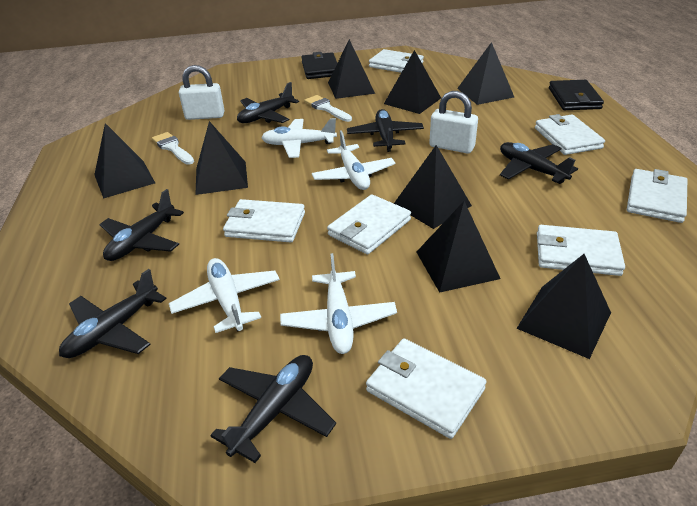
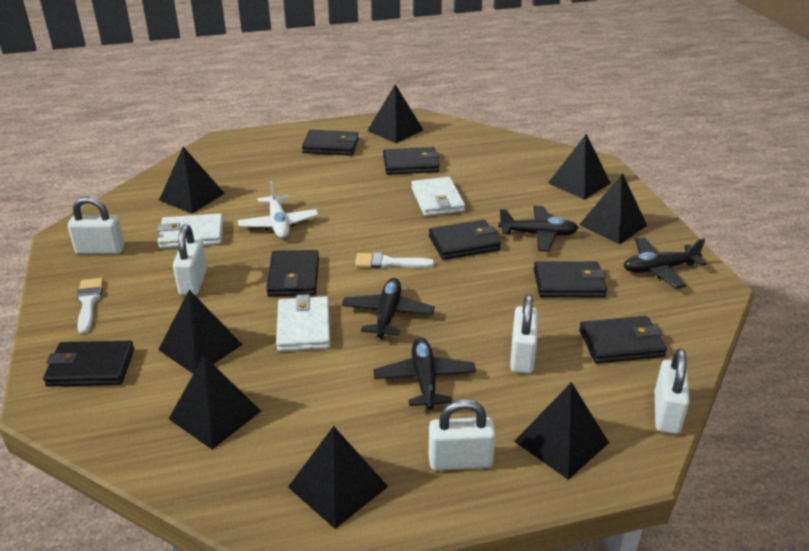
black plane: [59,269,167,358] [99,189,184,261] [210,355,336,463] [237,82,299,123] [347,109,424,152] [500,142,578,184] = 6 -> [342,278,435,339] [374,337,476,410] [498,206,578,251] [624,237,707,288] = 4
black wallet: [301,52,337,79] [549,80,604,110] = 2 -> [43,341,134,387] [266,250,319,296] [302,130,359,156] [383,147,440,175] [429,220,501,260] [534,261,607,297] [579,316,667,364] = 7
white padlock: [179,65,224,120] [429,91,478,154] = 2 -> [68,196,124,254] [173,225,207,295] [429,399,496,471] [510,294,538,374] [655,349,690,434] = 5
white plane: [169,258,280,333] [261,118,337,158] [280,253,397,354] [312,130,395,190] = 4 -> [238,181,318,238] = 1
white wallet: [223,199,305,242] [327,194,411,254] [366,339,486,439] [369,49,424,73] [535,114,605,155] [537,225,625,276] [627,169,687,223] = 7 -> [157,213,223,248] [276,294,330,351] [411,177,465,216] = 3

